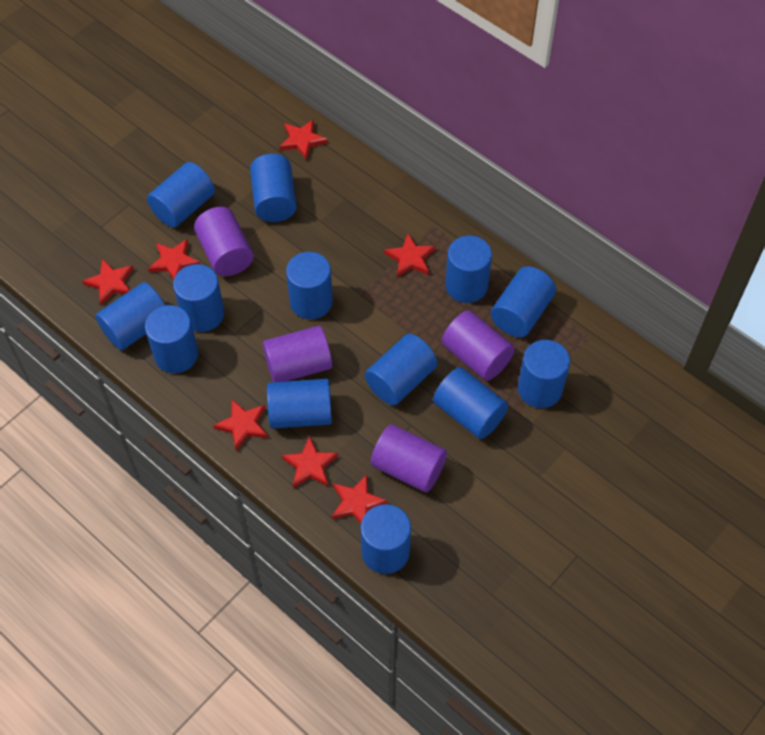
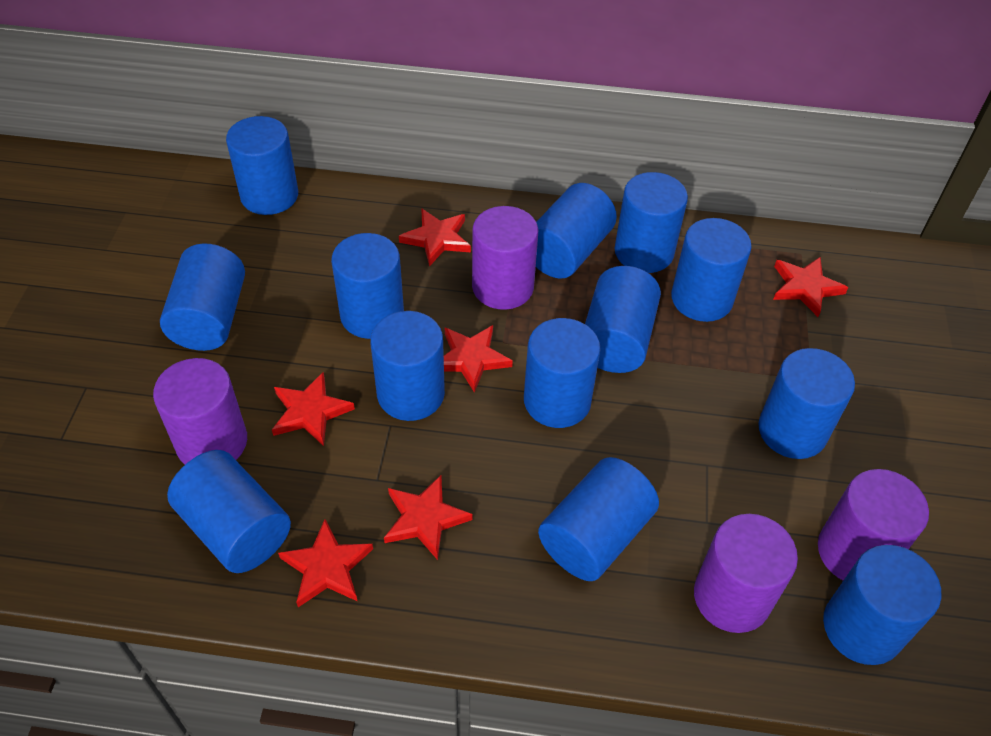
red star: [82,259,134,305] [148,239,200,280] [213,400,268,451] [279,119,328,160] [281,436,338,488] [332,474,387,524] [384,234,435,277] = 7 -> [272,372,355,446] [278,519,373,607] [384,475,472,560] [399,208,471,266] [444,325,513,393] [773,257,848,317] = 6

